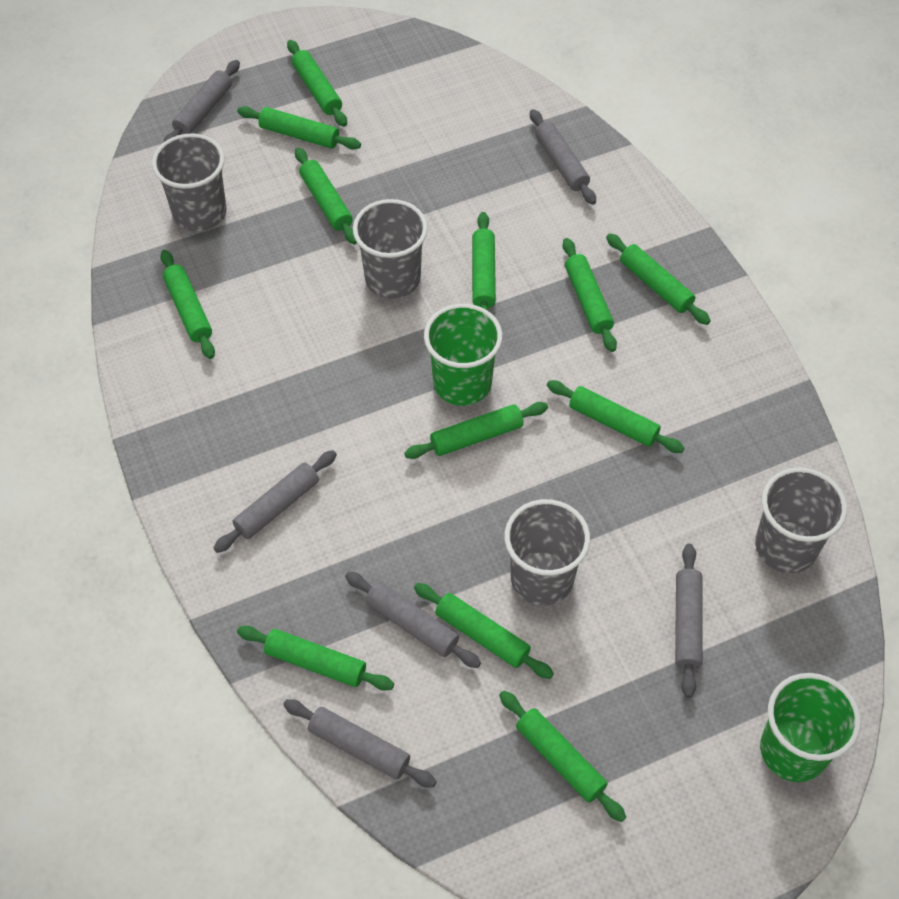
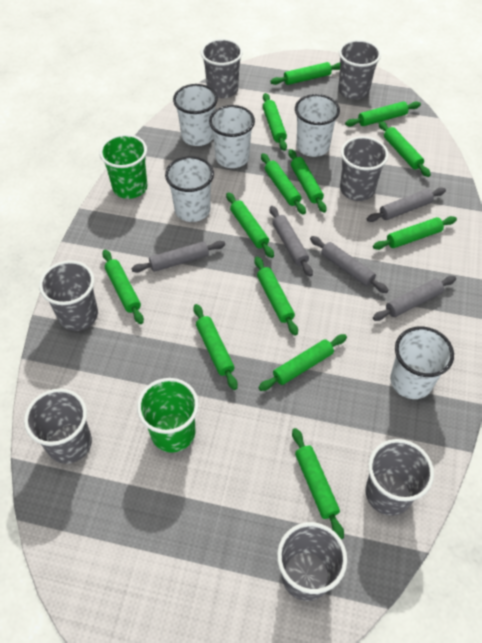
green rolling pin: [160,250,215,359] [237,106,361,150] [237,626,394,691] [287,40,347,127] [295,148,357,244] [404,402,548,459] [414,583,554,679] [472,212,496,311] [499,691,626,822] [547,380,684,453] [562,238,617,352] [606,233,711,325] = 12 -> [102,250,144,324] [193,304,238,390] [226,192,274,258] [254,256,298,336] [258,334,347,391] [261,153,306,215] [263,93,287,151] [270,62,340,85] [288,149,327,213] [292,428,344,539] [345,101,421,126] [373,216,457,250] [378,121,431,177] = 13
grey cup: [152,133,226,231] [353,199,428,299] [504,499,590,605] [755,467,847,573] = 4 -> [24,389,92,464] [39,261,98,331] [201,39,243,98] [277,522,347,601] [338,40,381,100] [340,136,389,201] [365,439,434,516] = 7
grey rolling pin: [164,60,240,142] [213,450,337,553] [283,699,436,788] [345,572,481,668] [530,109,596,205] [675,544,703,698] = 6 -> [131,241,225,273] [270,206,313,277] [310,236,388,293] [367,187,446,222] [373,276,456,321] = 5
white cup: none = 0 -> [165,156,214,222] [173,84,218,146] [209,105,255,168] [295,94,340,157] [390,326,454,399] = 5

